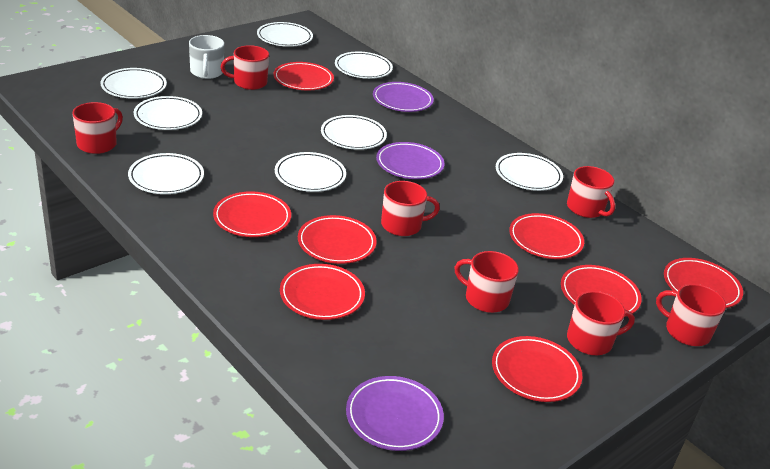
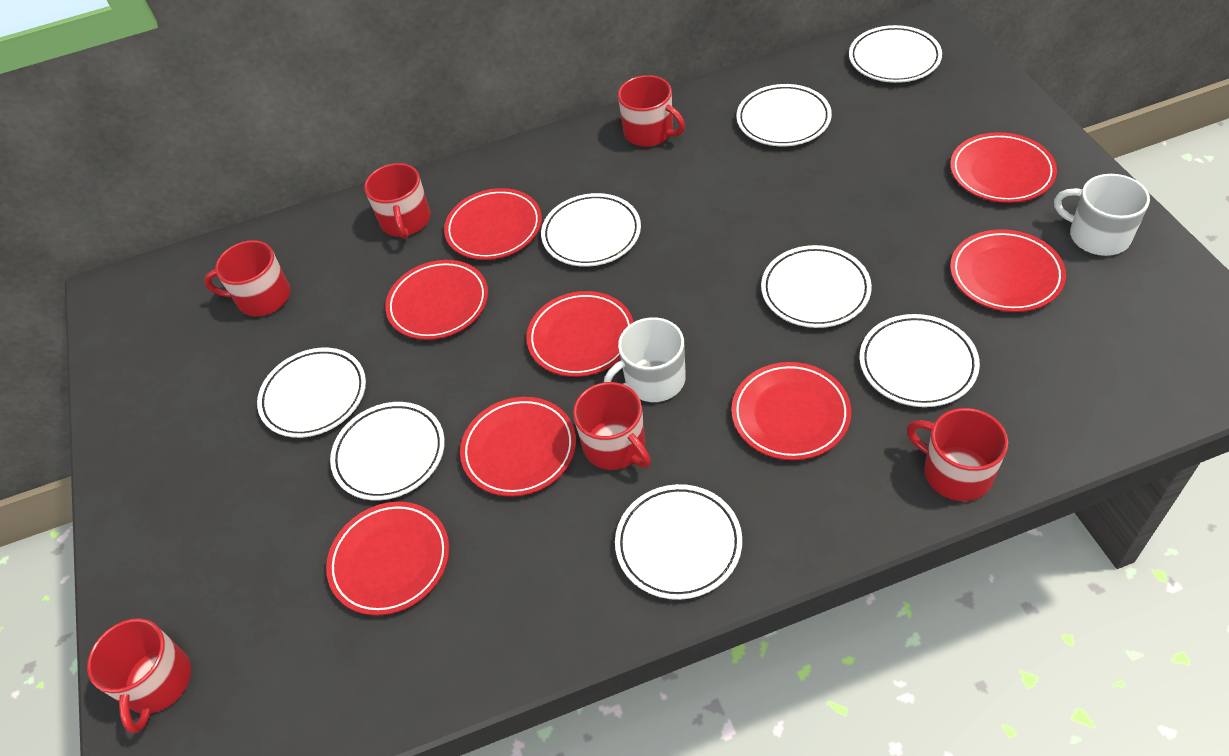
purple plate: [346,376,444,451] [373,82,434,112] [376,142,445,179] = 3 -> none = 0
red mug: [72,102,123,154] [220,45,269,90] [381,181,440,236] [454,251,519,313] [567,166,616,218] [567,291,635,355] [656,284,726,346] = 7 -> [87,618,191,733] [204,240,290,316] [364,163,430,239] [573,382,651,470] [618,75,685,147] [907,408,1008,501] = 6
white mug: [189,35,224,79] = 1 -> [604,317,686,402] [1054,174,1150,256] = 2

